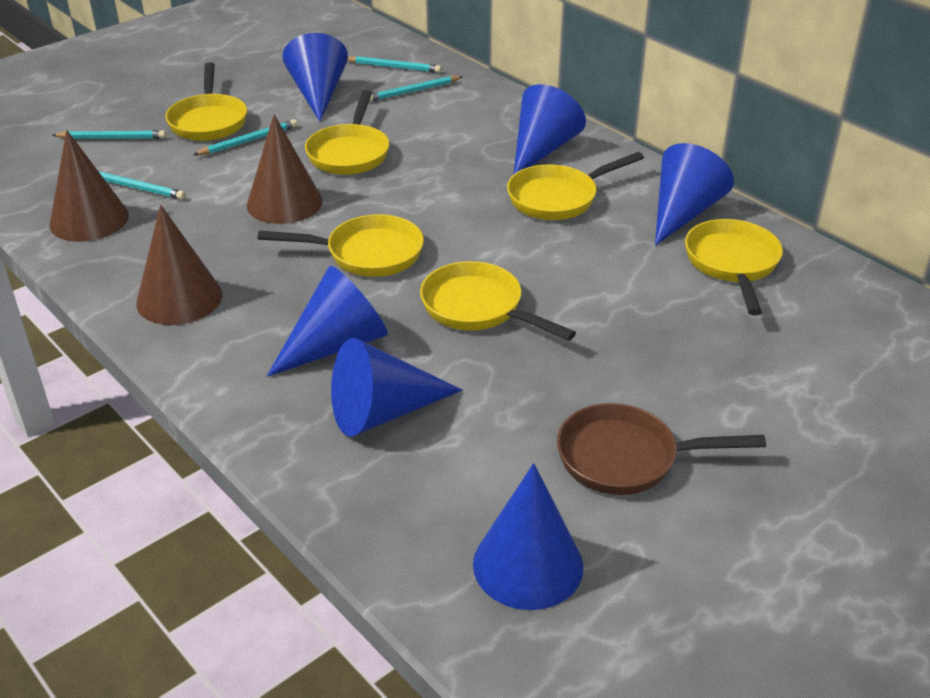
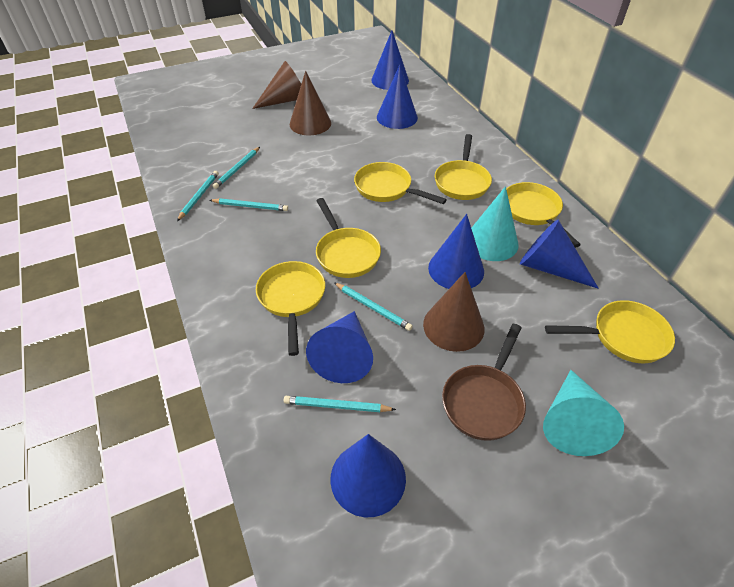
turquoise cone: none = 0 -> [471,186,518,261] [543,370,624,456] = 2

